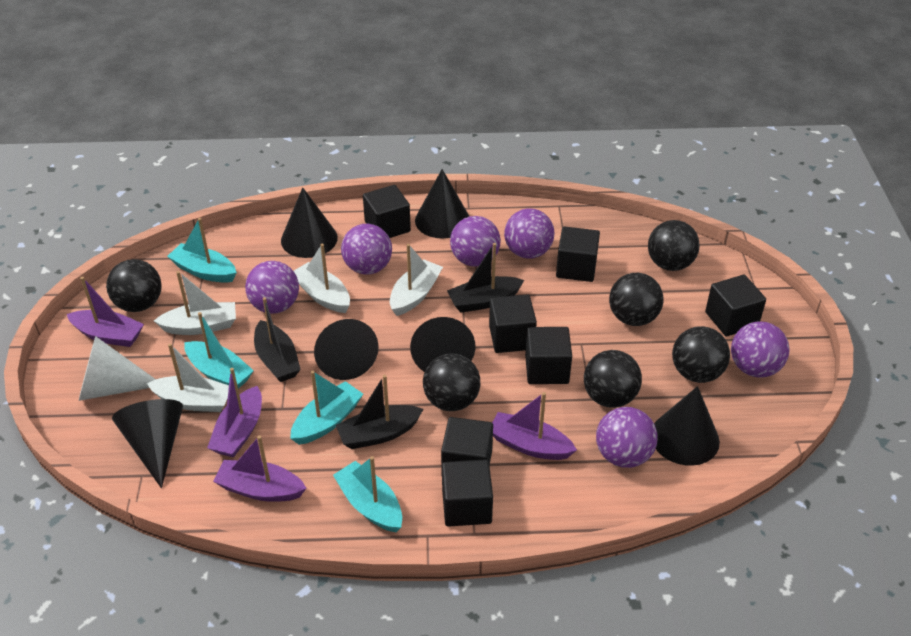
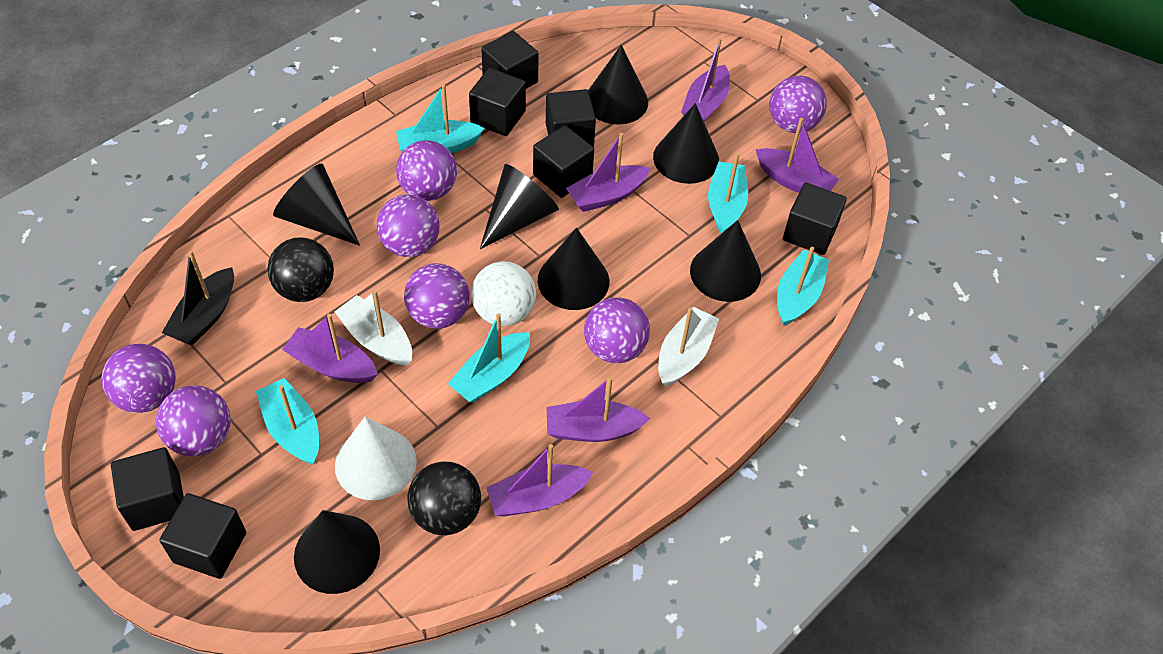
black ball: [106,259,162,312] [423,353,480,411] [584,350,642,408] [609,273,663,326] [648,220,700,271] [672,326,730,383] = 6 -> [267,237,334,302] [407,461,481,535] = 2
black boat: [254,297,301,382] [336,375,423,449] [447,243,524,312] = 3 -> [162,250,234,346] = 1
black cone: [112,399,183,488] [281,187,338,258] [314,319,379,380] [410,317,475,372] [415,169,470,239] [654,386,720,466] = 6 -> [273,164,360,246] [294,510,380,594] [480,164,559,249] [537,228,609,310] [588,45,648,125] [653,103,719,184] [690,220,761,302] = 7
purple ball: [245,261,299,314] [341,224,392,275] [450,216,501,267] [504,208,554,259] [596,407,658,468] [731,321,790,378] = 6 -> [101,344,176,413] [156,385,231,456] [376,194,440,257] [396,140,457,201] [404,263,470,329] [584,297,650,363] [769,76,827,133] = 7
purple boat: [67,277,144,347] [207,368,262,458] [213,435,306,502] [492,392,577,460] = 4 -> [282,314,378,383] [486,444,593,516] [547,377,650,442] [566,133,650,212] [681,38,730,122] [755,118,839,193] = 6
turquoise boat: [167,218,237,283] [184,312,254,389] [290,371,363,445] [333,456,402,532] = 4 -> [256,378,319,465] [396,84,484,153] [448,313,530,403] [708,153,748,234] [777,247,829,326] = 5
white ball: none = 0 -> [471,261,536,326] = 1
white boat: [147,343,229,412] [154,271,236,335] [294,244,350,313] [390,244,443,316] = 4 -> [335,290,412,366] [658,307,719,387] = 2

